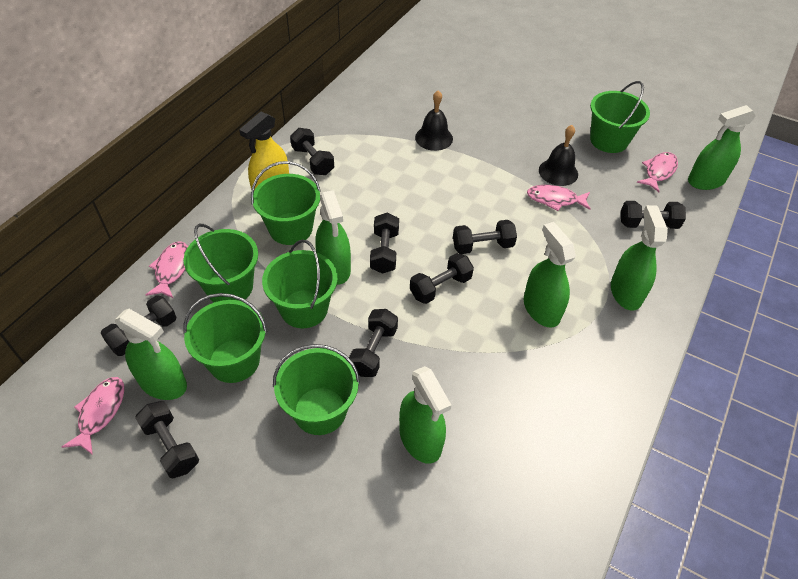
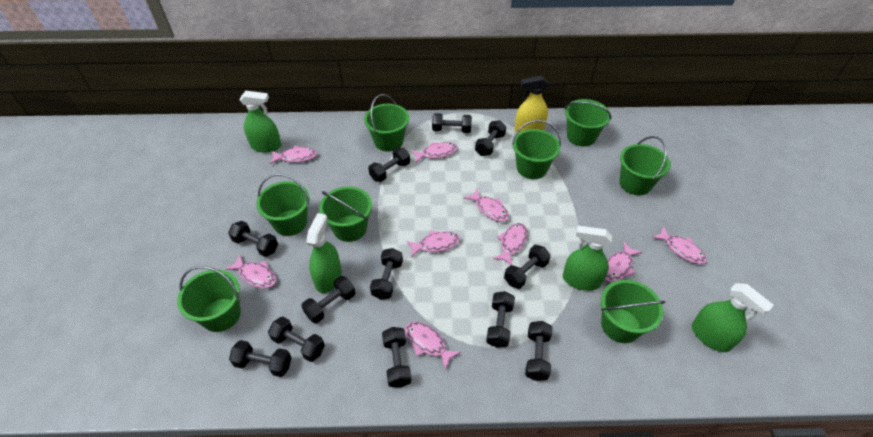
black bell: [415,90,453,151] [539,125,578,186] = 2 -> none = 0
black dumbbell: [101,295,177,356] [135,401,199,478] [290,128,334,175] [349,309,398,377] [370,212,399,274] [410,253,474,304] [453,220,517,254] [621,201,686,229] = 8 -> [228,221,278,257] [229,340,292,377] [268,317,325,362] [301,276,355,323] [368,148,410,182] [370,248,403,300] [382,327,412,388] [432,113,472,133] [475,120,506,156] [486,291,515,348] [504,245,551,289] [525,321,552,381] = 12
green bucket: [183,293,267,383] [184,224,258,302] [251,161,321,245] [262,240,338,328] [273,344,360,435] [590,81,650,153] = 6 -> [177,266,241,332] [256,174,309,236] [319,187,372,242] [364,94,409,152] [512,120,561,179] [565,99,611,147] [601,280,665,343] [620,136,671,195] = 8
green spray bottle: [115,309,187,400] [315,190,351,285] [399,366,451,464] [524,222,576,328] [611,205,668,311] [688,105,756,190] = 6 -> [240,91,281,153] [306,213,341,293] [563,226,612,291] [692,283,774,352] = 4
pink fish: [62,377,124,455] [146,241,188,298] [527,185,591,211] [637,152,678,192] = 4 -> [225,255,276,288] [270,146,317,164] [405,322,461,370] [406,230,460,258] [411,142,457,163] [464,189,509,222] [493,223,528,265] [605,241,642,282] [652,227,707,264] = 9

